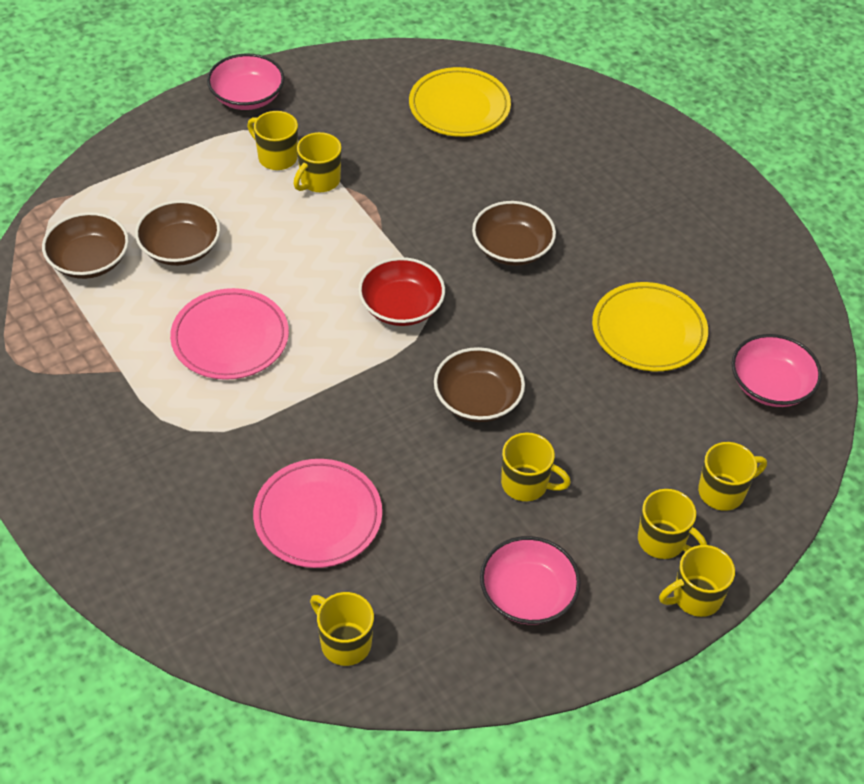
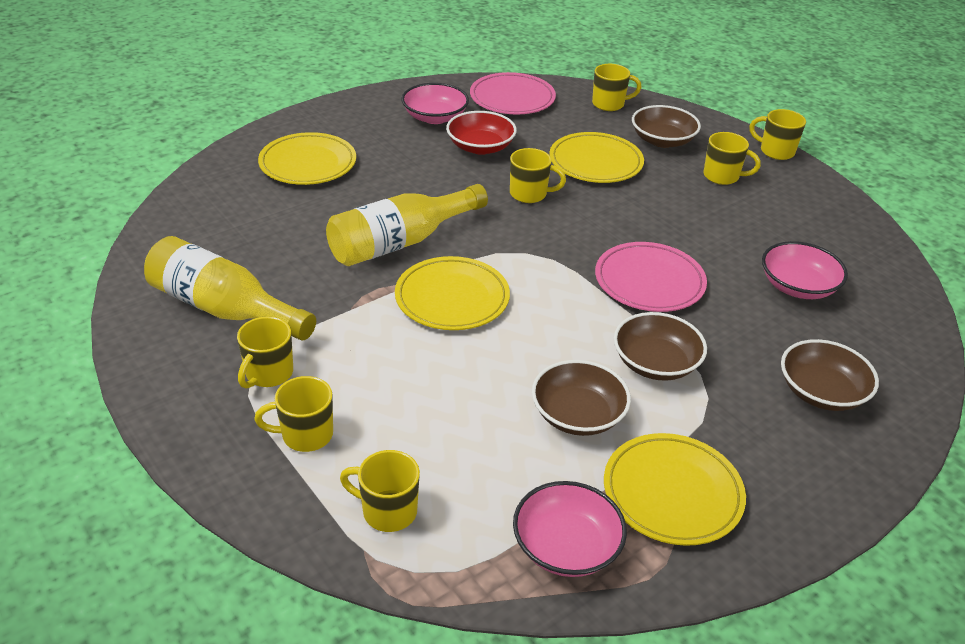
yellow bottle: none = 0 -> [144,236,316,340] [326,184,488,266] = 2
yellow plate: [409,67,511,137] [592,282,708,371] = 2 -> [258,132,356,185] [395,256,510,330] [549,132,644,183] [604,433,746,546] = 4

